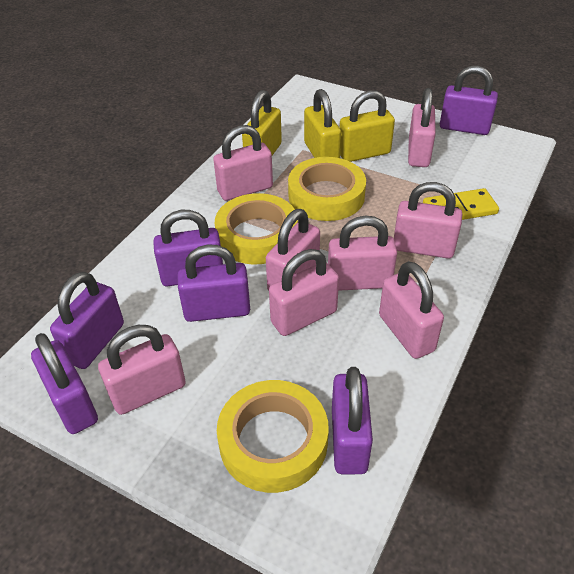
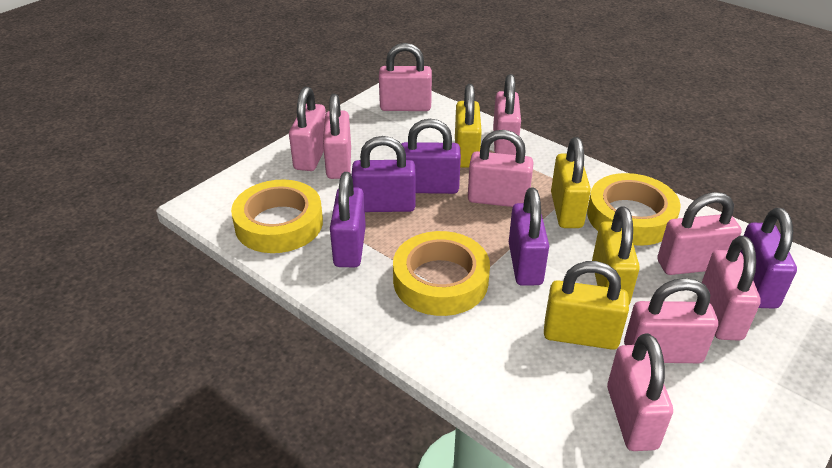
pink padlock: [98,325,186,415] [213,125,273,201] [266,209,320,291] [269,249,339,336] [328,215,397,291] [379,261,444,359] [394,182,462,259] [408,88,436,167] = 8 -> [289,87,326,171] [323,94,351,179] [379,43,432,111] [468,130,534,207] [493,74,521,155] [607,333,673,451] [624,278,718,363] [657,192,742,275] [702,236,761,340] = 9
purple padlock: [31,333,98,434] [50,272,124,369] [153,210,223,286] [178,244,250,322] [332,367,373,474] [440,66,498,135] = 6 -> [330,172,366,267] [352,136,416,212] [401,119,461,194] [509,188,549,286] [740,208,797,309] = 5
yellow domino: [423,188,499,220] = 1 -> none = 0
yellow padlock: [242,90,282,155] [304,89,341,158] [340,90,395,162] = 3 -> [455,84,482,168] [544,261,629,350] [551,137,591,228] [592,206,640,304] = 4

